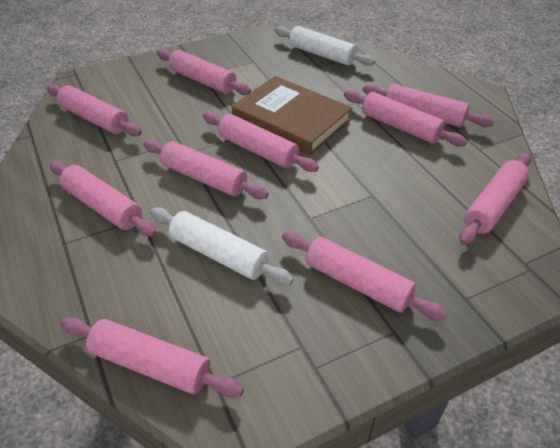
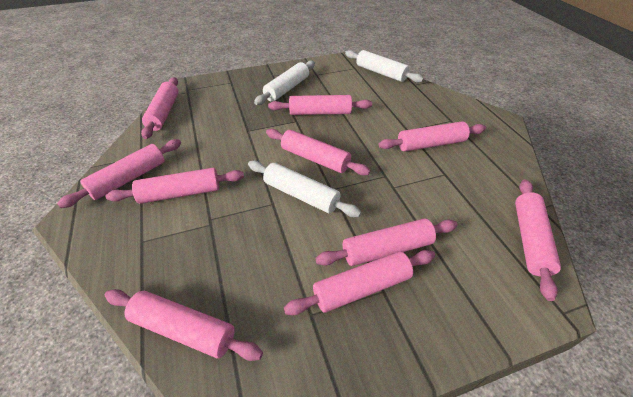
brown book: [232,76,352,156] = 1 -> none = 0
white rolling pin: [150,208,294,285] [274,26,375,66] = 2 -> [248,161,361,217] [254,61,315,105] [345,50,424,83] = 3

